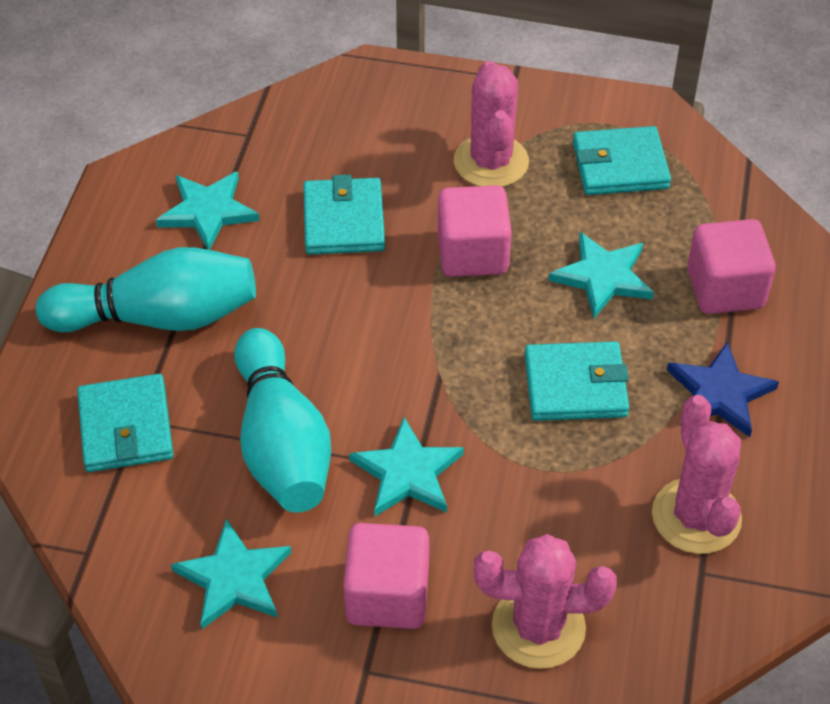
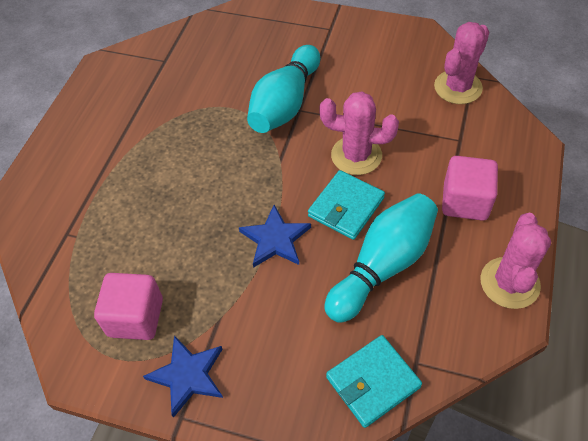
blue star: [667,342,779,437] = 1 -> [143,336,223,418] [239,205,311,268] = 2
pink cube: [343,523,429,629] [438,185,512,277] [687,219,776,314] = 3 -> [94,273,163,340] [442,156,498,221] = 2
turquoise star: [156,171,259,250] [171,518,292,629] [349,417,464,516] [548,232,654,318] = 4 -> none = 0
turquoise wallet: [77,374,174,472] [303,174,385,255] [525,341,629,421] [573,126,671,195] = 4 -> [308,170,385,240] [326,335,422,428] = 2

